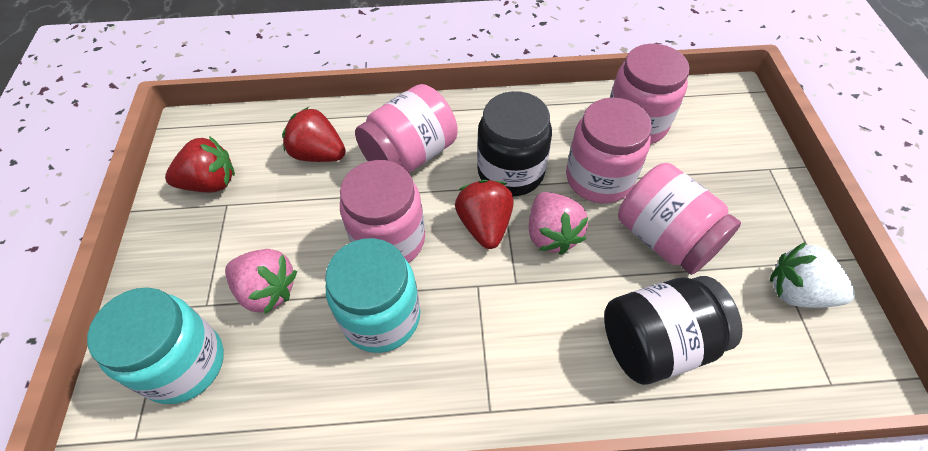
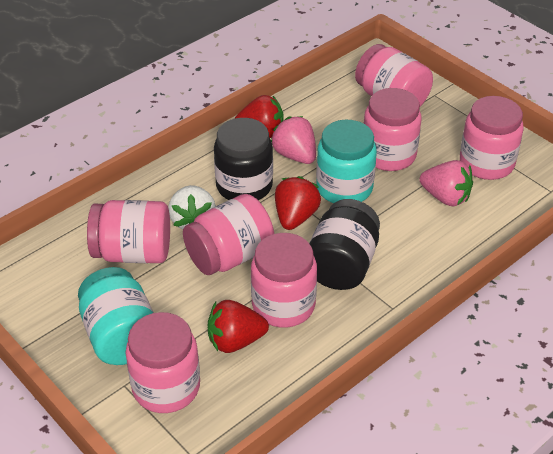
pink jar: [340,160,425,263] [355,84,458,173] [566,98,652,203] [610,44,690,144] [618,163,741,275] = 5 -> [87,200,170,263] [126,312,200,413] [183,194,274,275] [251,233,317,327] [355,44,433,106] [364,88,422,171] [460,96,524,180] = 7

